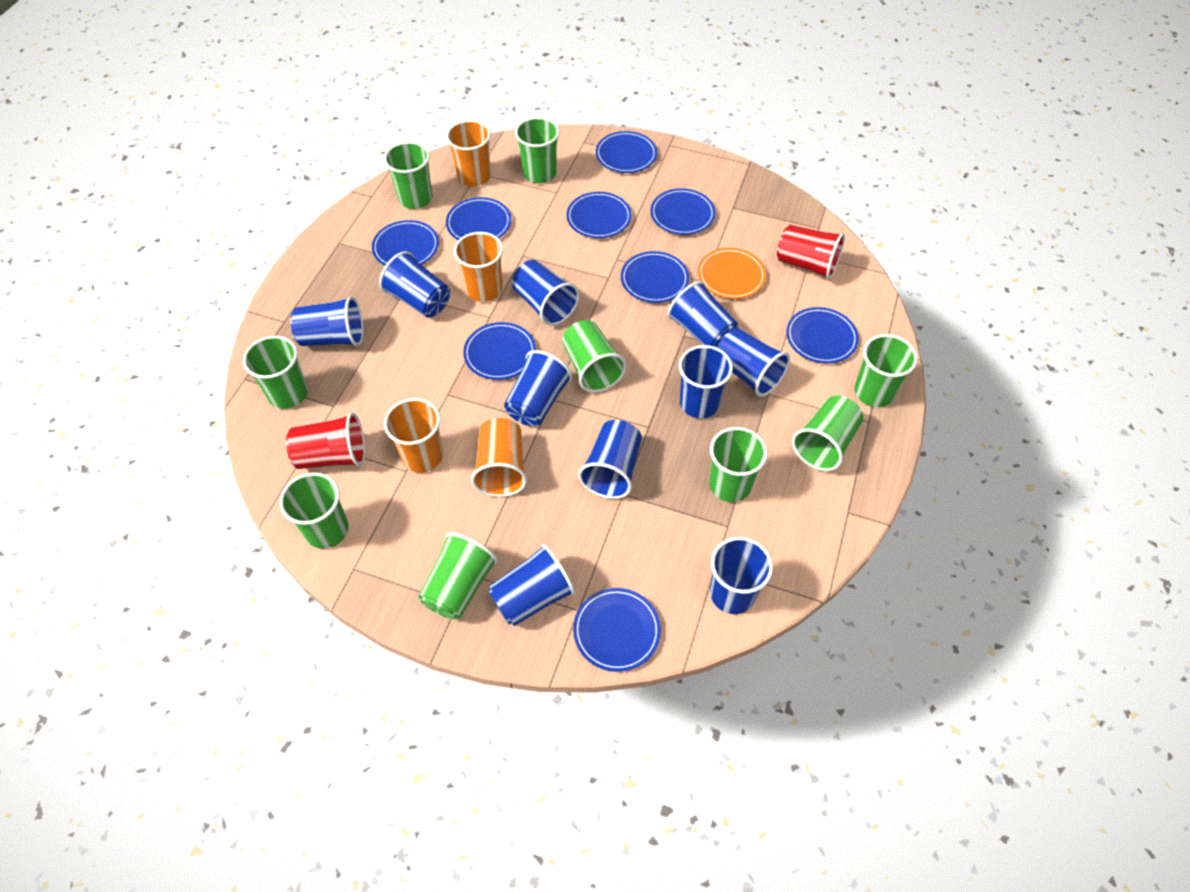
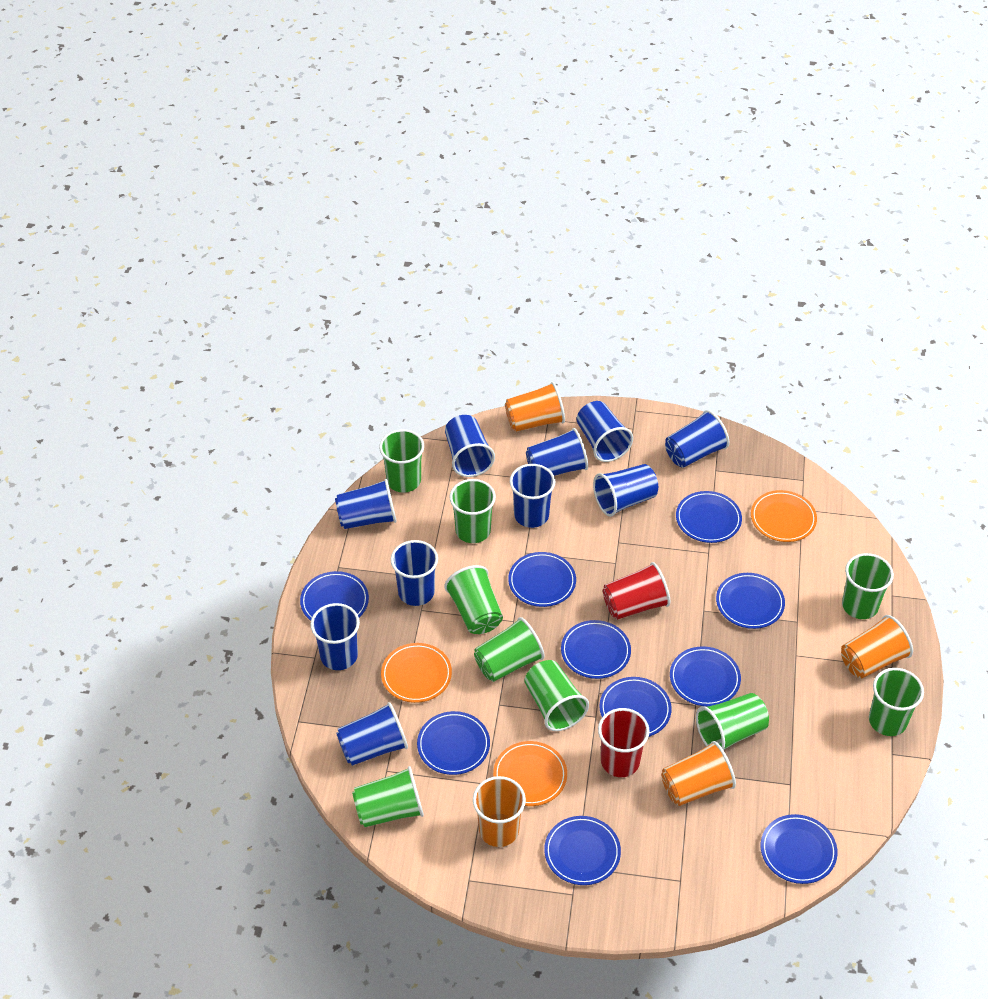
blue plate: [372,220,439,265] [446,197,511,240] [463,322,536,380] [567,192,632,238] [573,588,661,672] [596,131,657,173] [621,251,689,303] [650,188,715,235] [786,307,859,364] = 9 -> [300,571,369,620] [417,711,490,775] [508,552,576,607] [544,816,621,885] [561,620,631,679] [599,677,672,737] [670,646,741,706] [676,491,742,543] [716,573,785,629] [761,814,838,884] = 10
orange plate: [698,248,766,299] = 1 -> [381,643,452,703] [493,741,567,806] [751,490,817,542] = 3

